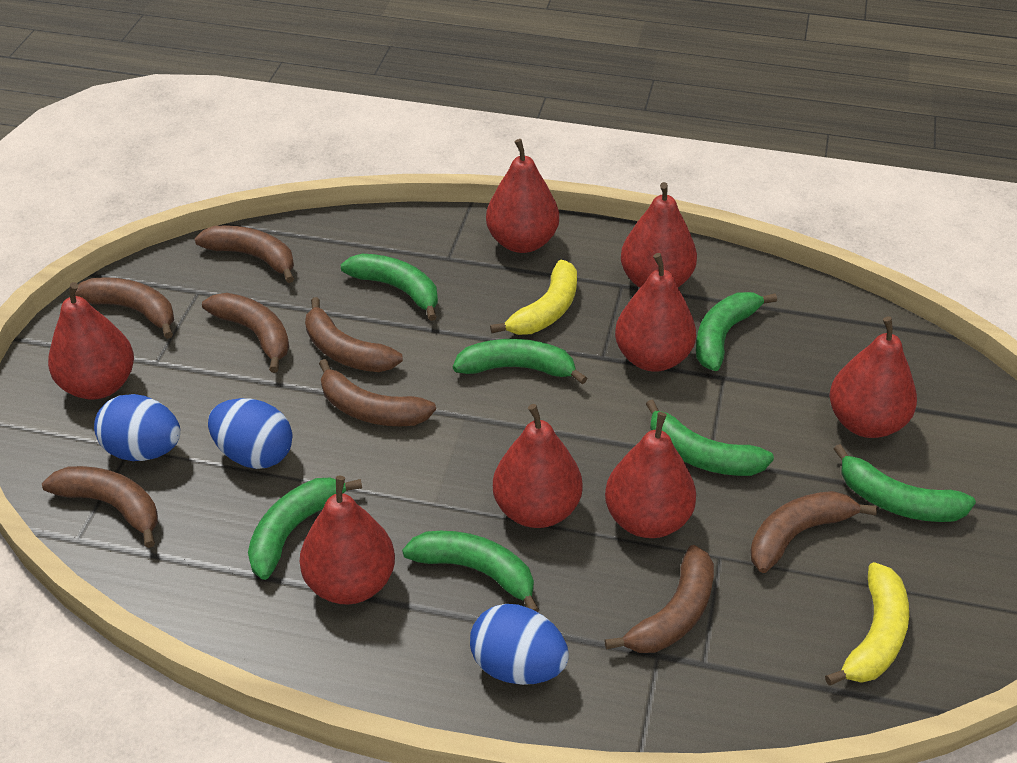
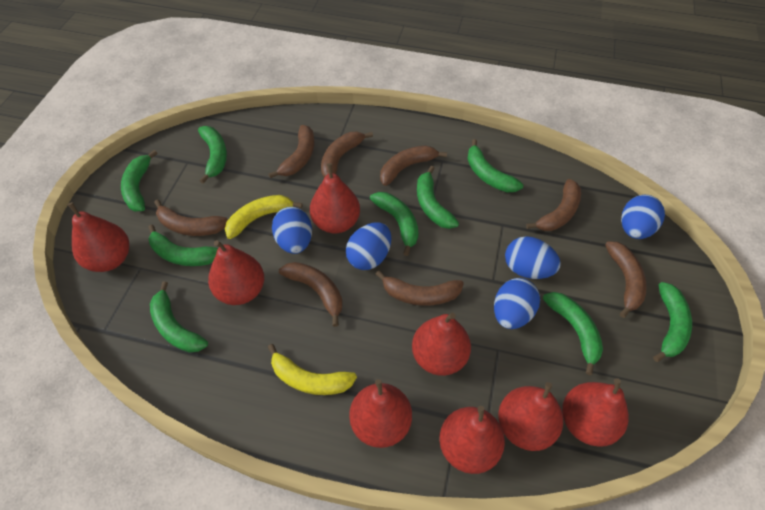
blue egg: [94,394,180,461] [208,398,293,469] [470,604,569,685] = 3 -> [272,207,312,254] [346,222,391,270] [494,278,540,329] [505,236,561,279] [621,195,665,239] = 5
green banana: [248,477,362,580] [340,254,438,321] [402,531,539,612] [453,339,587,384] [646,400,774,476] [696,292,777,371] [833,444,976,522] = 7 -> [121,150,157,211] [148,224,218,266] [150,281,208,353] [198,126,227,184] [370,192,419,256] [417,166,459,229] [467,139,523,192] [543,292,603,375] [653,282,692,362] = 9

